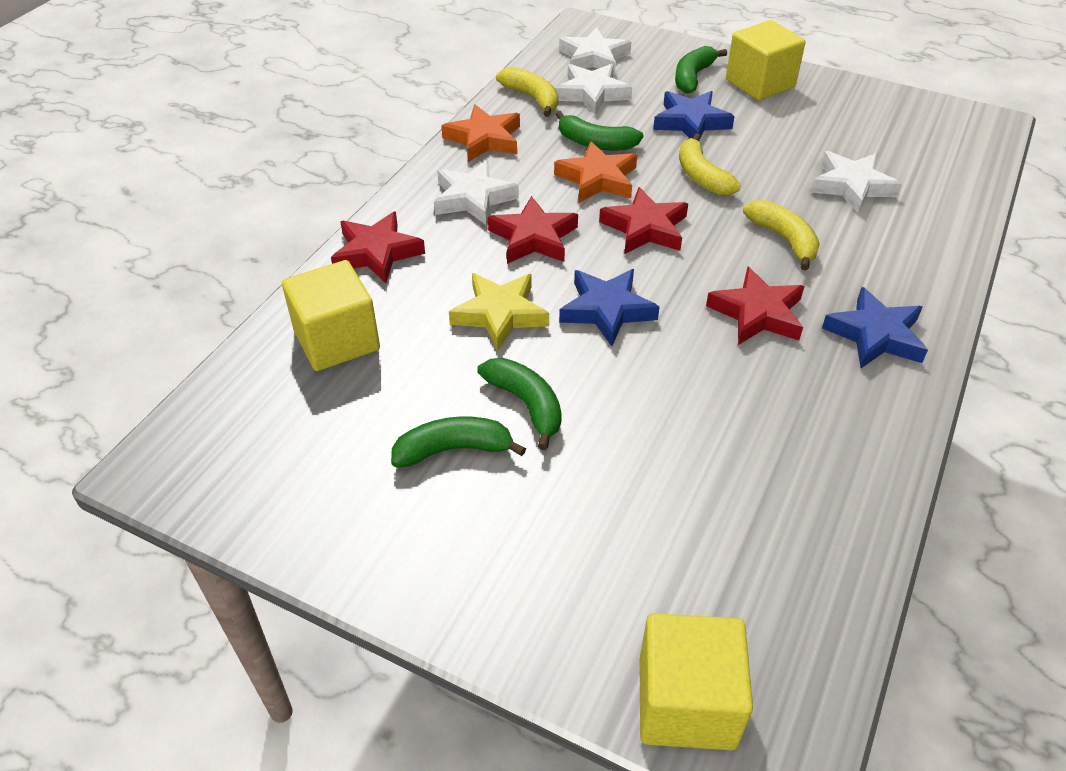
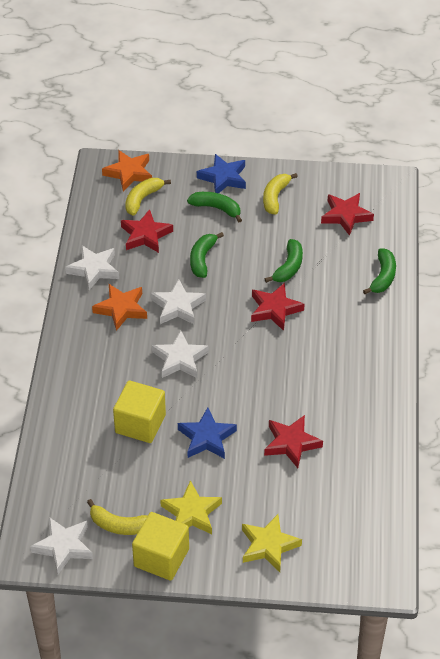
blue star: [559,269,660,346] [653,91,735,140] [822,287,928,368] = 3 -> [178,408,237,459] [197,154,246,193] = 2
yellow cube: [282,260,380,371] [639,613,753,750] [726,20,806,101] = 3 -> [113,380,166,443] [132,512,189,581] = 2
yellow star: [449,273,549,351] = 1 -> [160,481,222,534] [242,514,302,572] = 2

